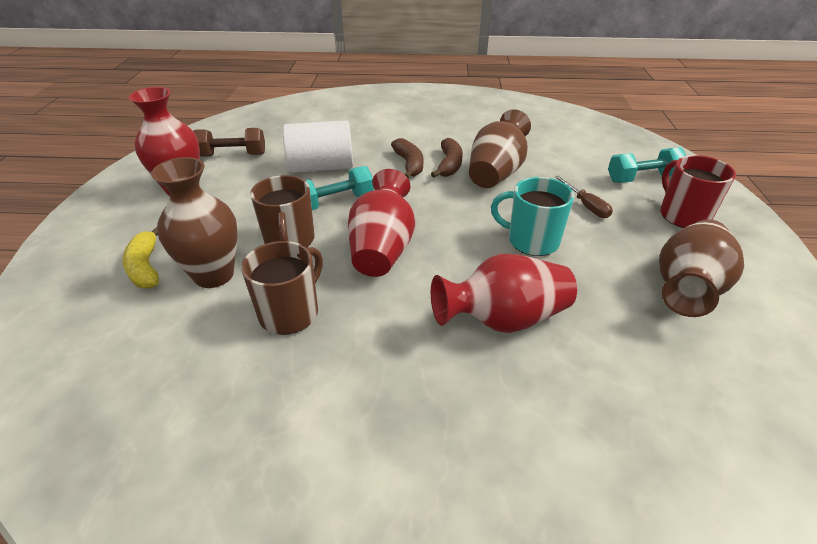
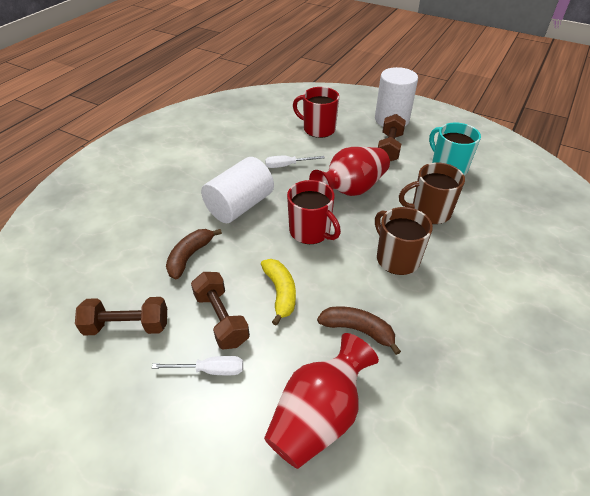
brown dumbbell: [193,128,265,157] = 1 -> [75,297,167,336] [191,272,250,350] [378,114,406,161] = 3
brown screwdriver: [555,176,613,218] = 1 -> none = 0
brown vase: [151,157,237,288] [469,109,531,188] [659,219,744,317] = 3 -> none = 0
red mug: [660,155,736,228] = 1 -> [287,180,341,244] [293,87,340,138] = 2
red vase: [128,87,200,196] [348,169,415,277] [431,254,577,333] = 3 -> [264,333,379,469] [309,147,390,196] = 2
turquoise dumbbell: [305,166,374,210] [608,147,686,183] = 2 -> none = 0
white cylinder: [283,120,353,173] = 1 -> [201,157,274,223] [375,67,418,126] = 2
white screwdriver: none = 0 -> [152,356,243,375] [265,156,325,168] = 2

